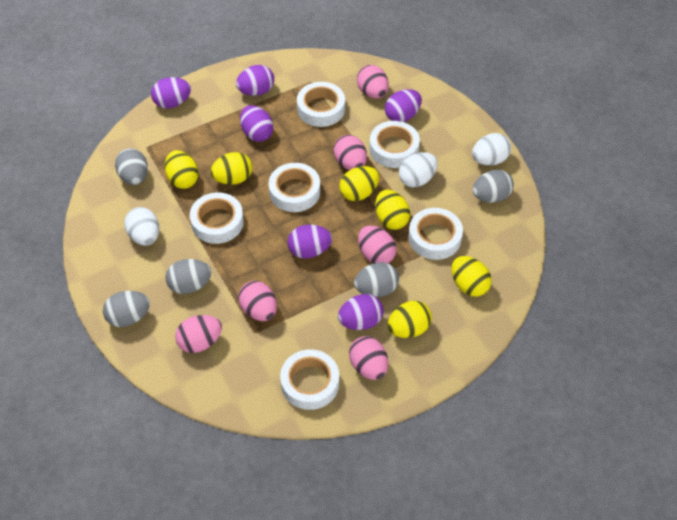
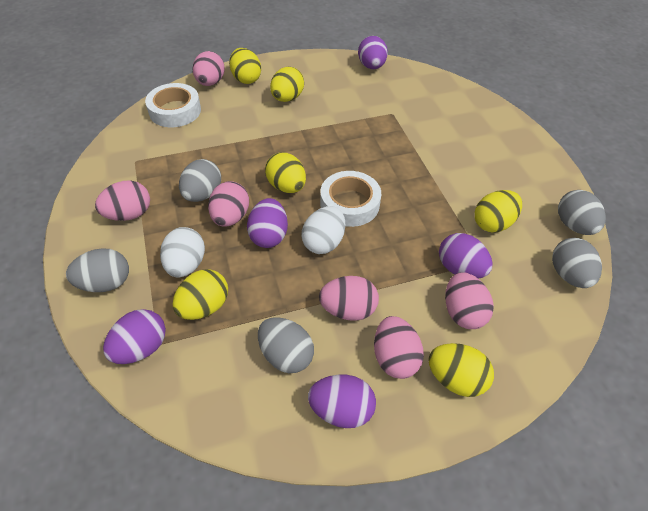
purple egg: [151,77,191,109] [236,65,274,96] [240,105,274,142] [287,225,332,258] [338,294,384,330] [385,89,422,122] = 6 -> [103,309,166,364] [247,198,288,248] [308,375,376,428] [358,36,388,69] [439,233,493,279] = 5
white egg: [124,207,159,246] [399,152,438,188] [472,133,511,166] = 3 -> [160,227,205,278] [302,206,345,254] = 2
white tape: [190,193,244,244] [269,163,320,212] [280,349,339,410] [297,82,345,127] [369,121,420,168] [409,208,463,260] = 6 -> [145,83,201,127] [320,171,381,227] = 2

